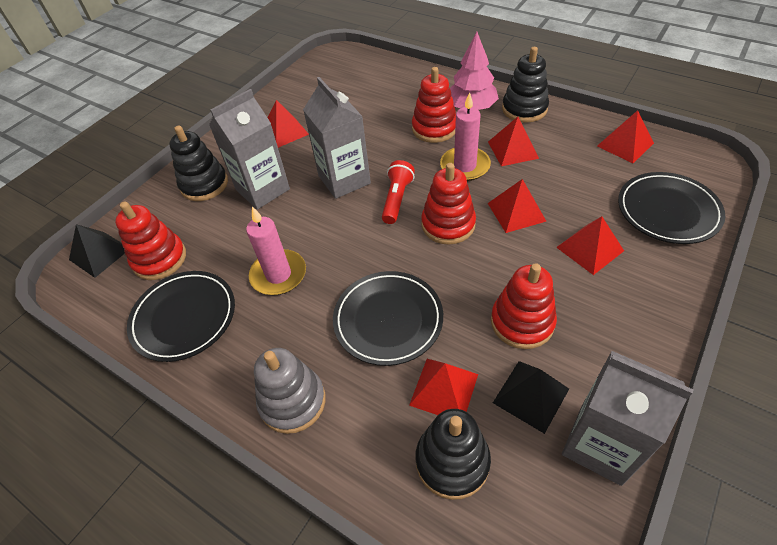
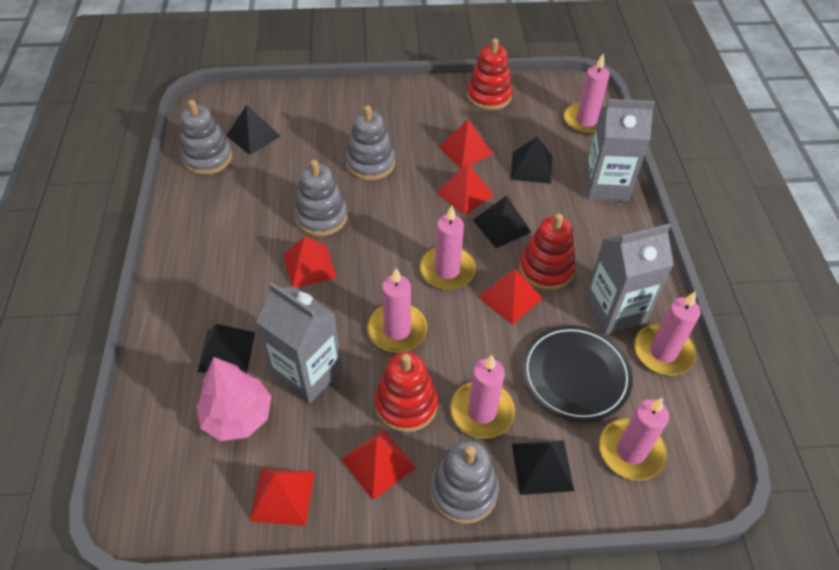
black plate: [127,271,235,362] [333,271,443,366] [618,172,725,244] = 3 -> [522,325,633,422] = 1
black pyramid: [69,224,125,278] [493,361,569,434] = 2 -> [197,324,255,374] [226,104,281,155] [473,195,531,248] [511,136,552,184] [512,440,574,495] = 5
black stacking toy: [169,126,228,201] [415,409,491,500] [502,47,549,123] = 3 -> none = 0
grey stacking toy: [254,348,326,434] = 1 -> [180,100,232,175] [294,160,348,236] [346,105,395,180] [430,440,499,524] = 4
pink candle: [246,206,306,295] [440,92,491,181] = 2 -> [367,268,427,352] [419,206,476,290] [450,355,515,439] [564,54,610,135] [599,398,669,481] [634,292,701,375] = 6
red flashlight: [382,160,415,224] = 1 -> none = 0
red stacking toy: [115,201,186,280] [412,67,456,143] [421,163,476,245] [491,263,557,349] = 4 -> [375,352,438,433] [467,38,513,111] [519,213,576,291] = 3

